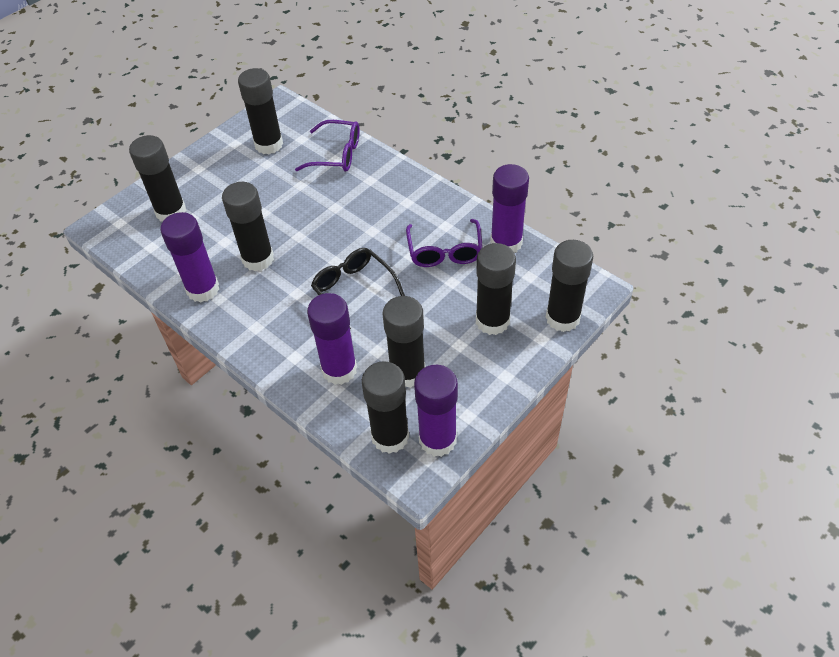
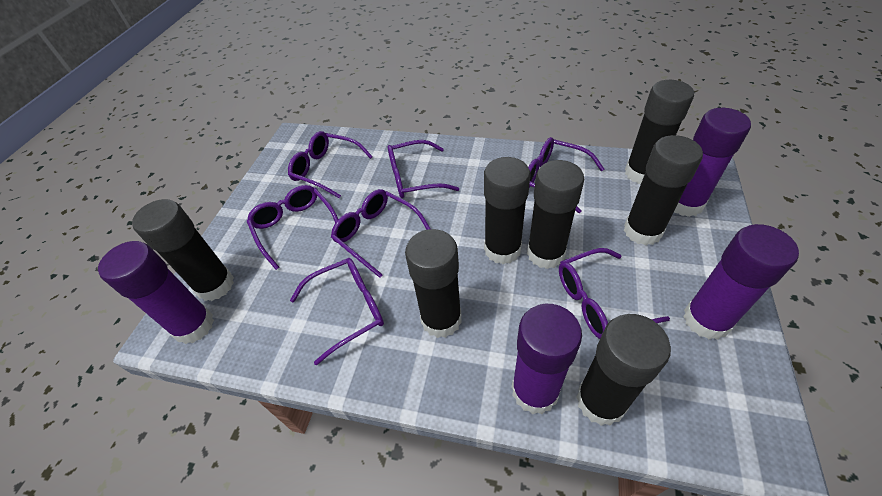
black glasses: [311,248,405,329] = 1 -> none = 0
purple glasses: [295,120,359,172] [406,219,483,267] = 2 -> [247,185,338,270] [288,131,373,198] [290,258,384,365] [331,189,431,278] [388,140,459,198] [528,137,604,213] [559,248,670,339] = 7

